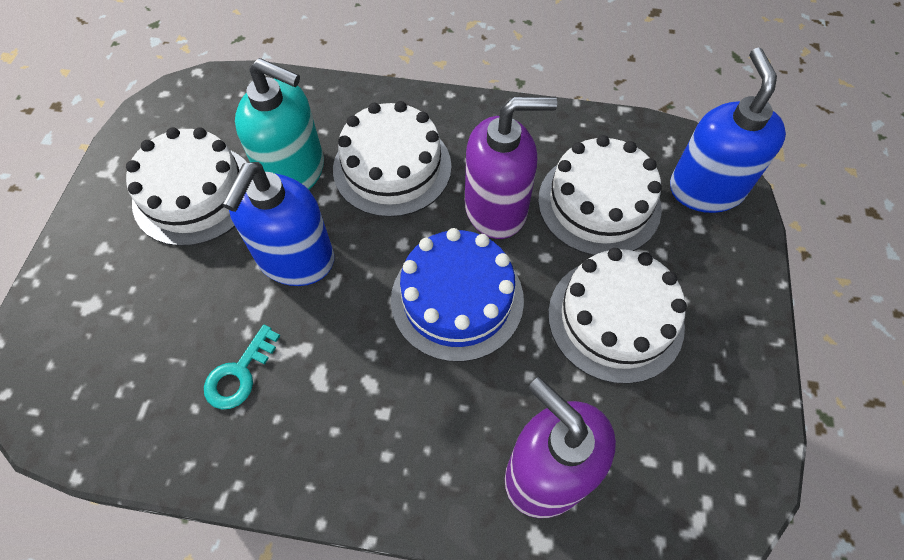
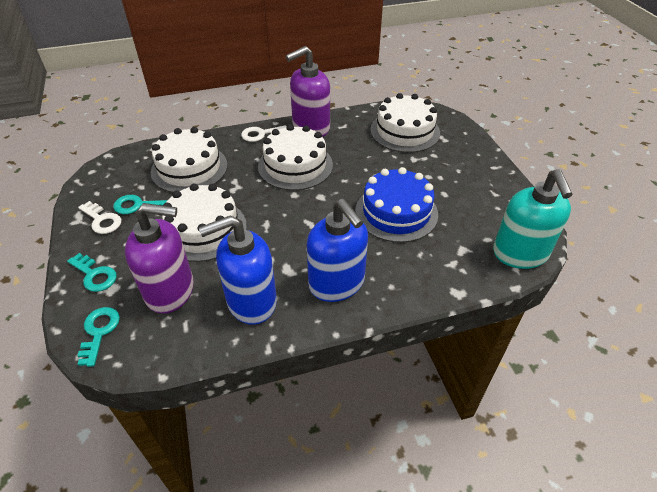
turquoise key: [204,325,280,409] = 1 -> [67,253,117,292] [78,307,120,367] [113,195,167,214] = 3
white key: none = 0 -> [78,201,121,234] [241,125,287,142] = 2

